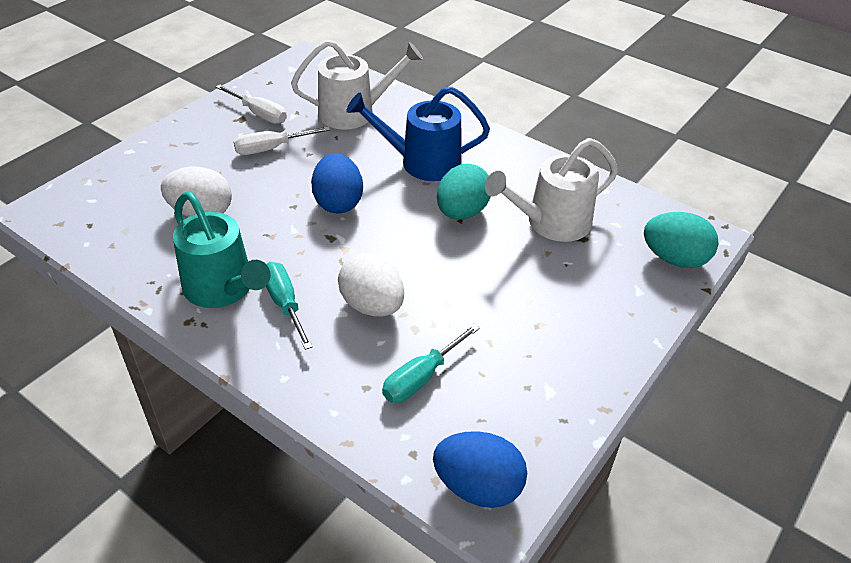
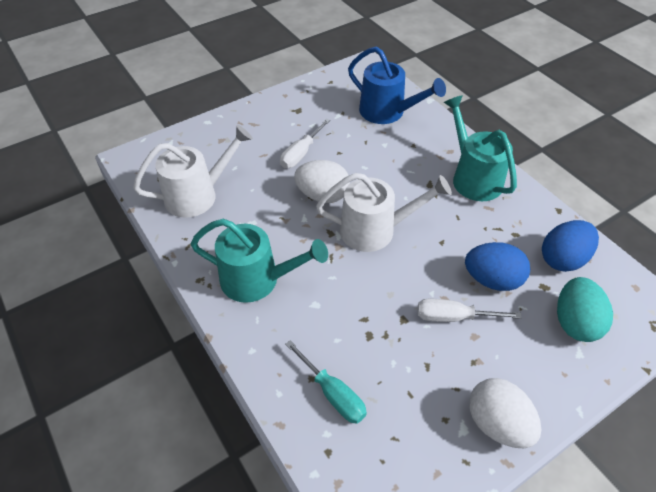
turquoise egg: [437,164,491,220] [644,212,718,268] = 2 -> [557,277,613,342] = 1
turquoise screwdriver: [266,262,313,350] [382,324,480,403] = 2 -> [285,340,367,424] = 1
turquoise watering can: [173,192,271,308] = 1 -> [191,219,328,303] [444,95,517,201] = 2

